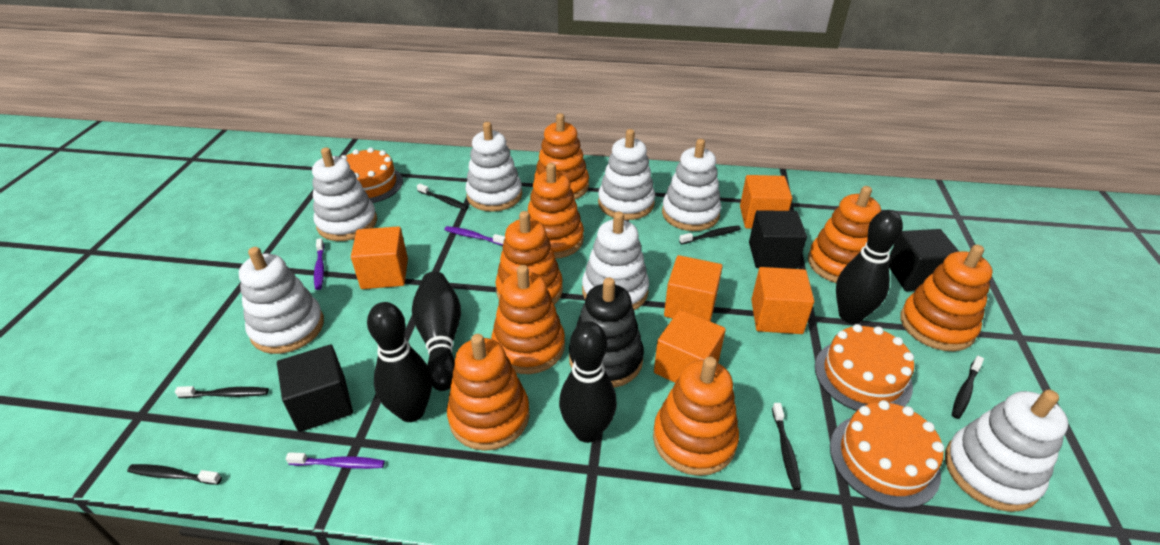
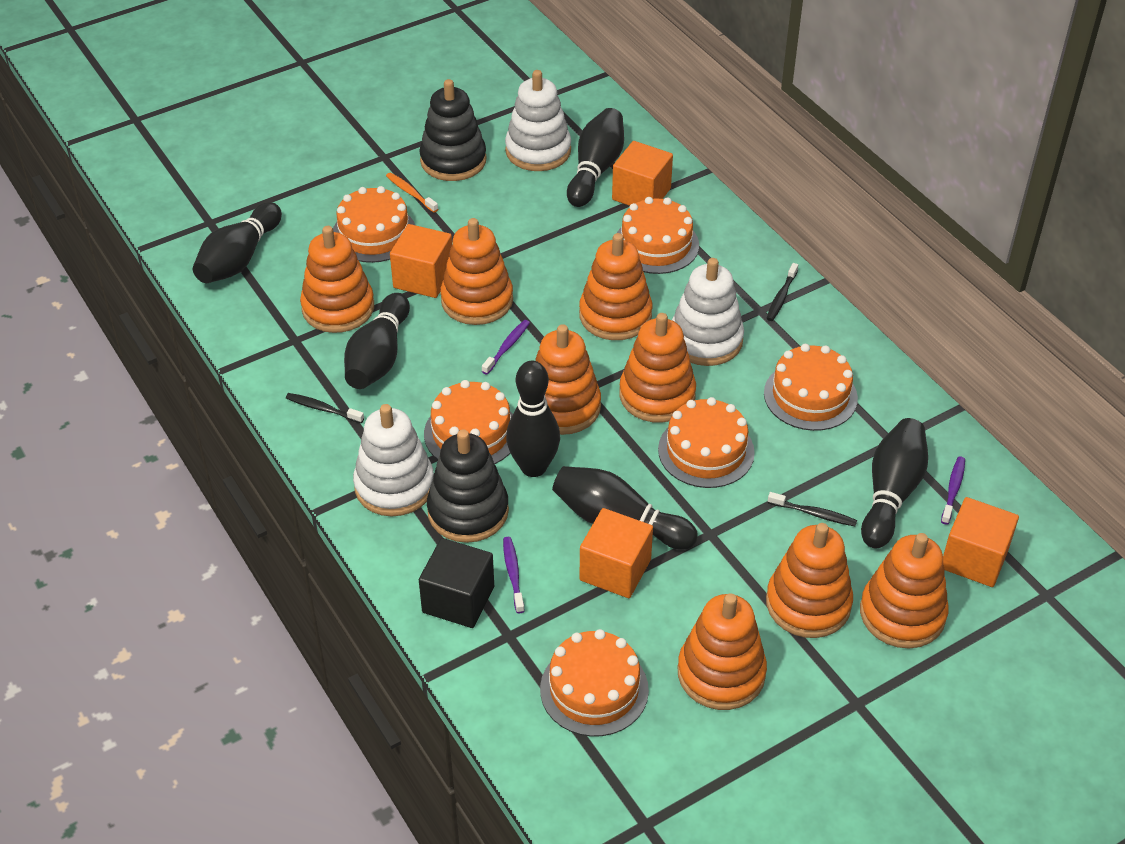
black bowling pin: [367,302,432,422] [412,271,461,391] [559,321,617,443] [836,210,903,324] = 4 -> [193,202,282,283] [344,293,410,389] [506,361,560,477] [552,466,698,550] [567,108,624,207] [861,418,928,548] = 6
black cube: [277,345,353,432] [749,210,807,269] [889,229,959,291] = 3 -> [419,538,494,628] = 1
black stacking toy: [569,277,644,388] = 1 -> [419,79,486,181] [427,429,509,543] = 2
black toothbrush: [127,464,222,485] [175,386,269,398] [417,184,469,210] [679,226,741,244] [772,403,801,490] [952,356,984,419] = 6 -> [286,393,364,423] [766,263,798,321] [768,492,857,526] = 3
orange cake: [341,147,403,203] [815,324,914,411] [830,400,944,508] = 3 -> [333,186,415,263] [424,380,513,464] [540,629,649,737] [617,197,699,274] [658,397,755,488] [764,344,858,431] = 6
orange cube: [351,226,408,289] [654,310,726,383] [664,255,723,322] [740,175,792,229] [751,267,814,334] = 5 -> [390,224,452,298] [579,508,653,598] [612,141,673,206] [943,497,1019,587] = 4
orange toothbrush: none = 0 -> [386,173,438,213] = 1
white stacking toy: [239,247,324,354] [312,147,377,241] [466,122,522,212] [582,212,649,310] [598,129,655,220] [662,139,721,231] [945,390,1068,512] = 7 -> [353,404,434,516] [505,70,571,171] [672,258,744,366] = 3

